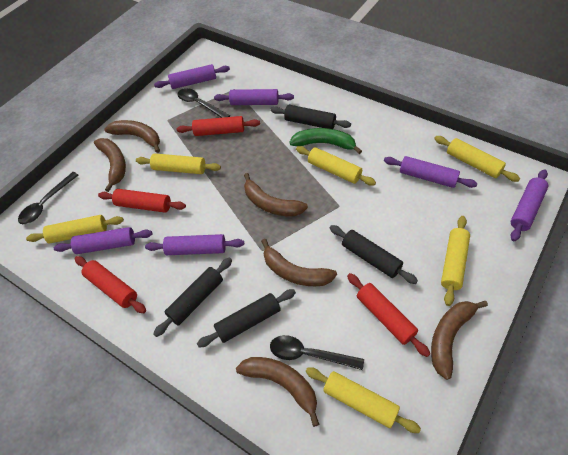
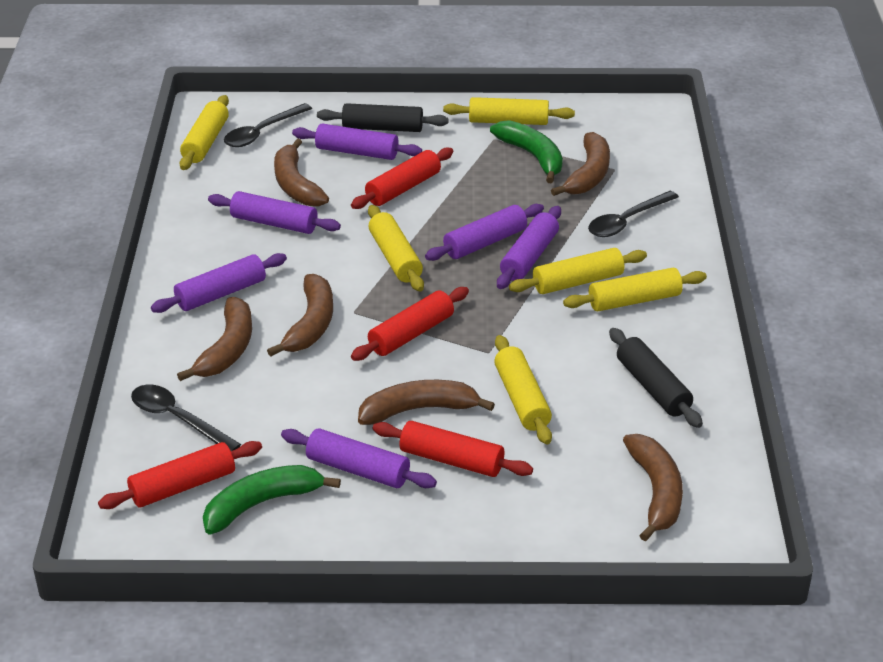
black rolling pin: [153,257,232,337] [197,289,296,347] [270,105,351,129] [330,225,418,284] = 4 -> [317,103,449,132] [609,328,703,428] = 2
green banana: [289,128,362,154] = 1 -> [203,465,341,534] [490,120,563,183] = 2

